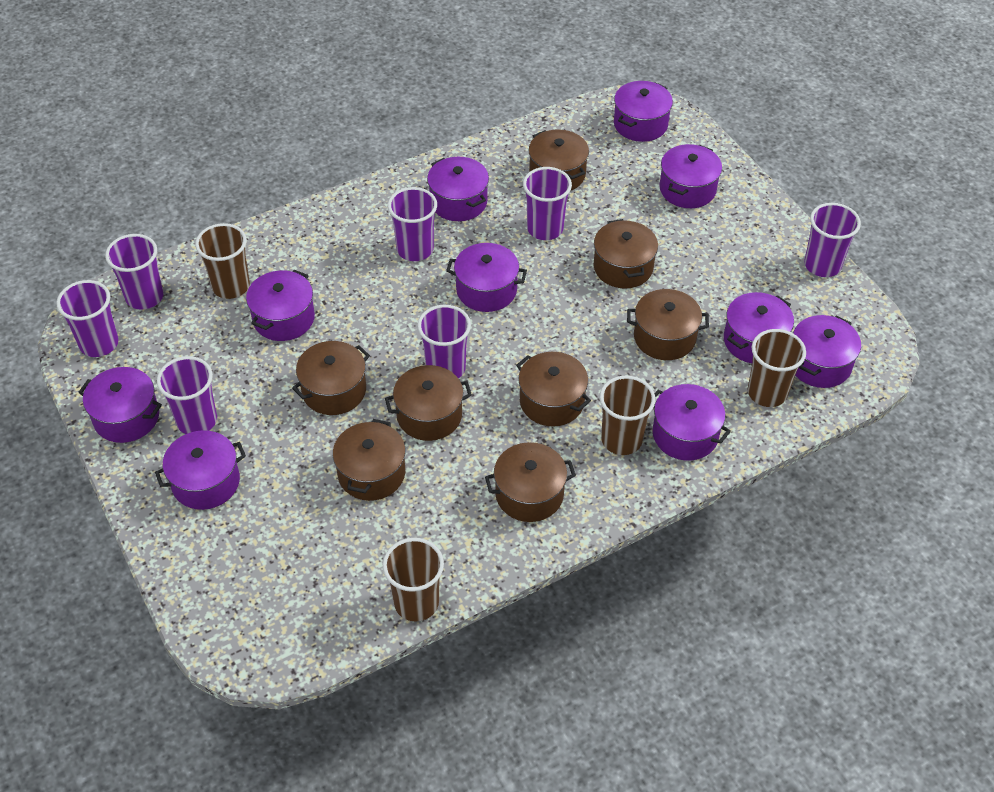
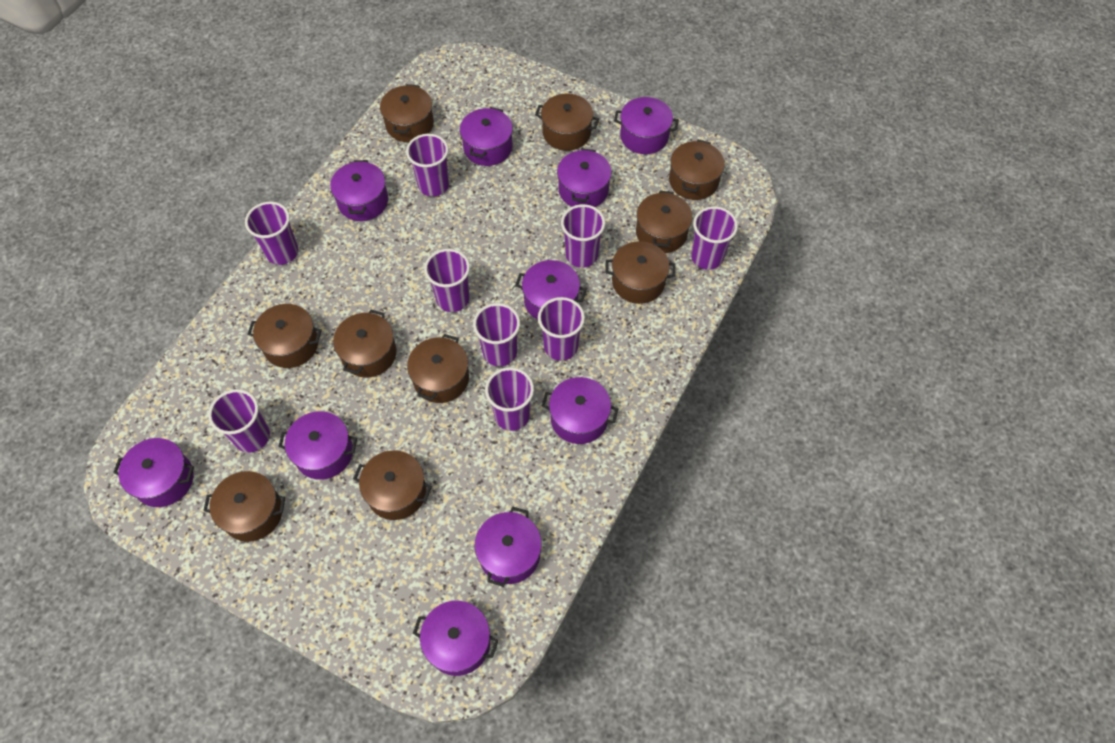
brown cup: [195,223,250,299] [383,538,444,621] [600,376,655,455] [748,329,806,407] = 4 -> none = 0
brown pot: [292,341,370,415] [333,419,406,501] [385,365,472,441] [485,442,576,522] [516,352,591,426] [529,129,589,190] [594,219,658,289] [627,289,709,360] = 8 -> [203,471,285,542] [248,304,322,368] [333,310,397,377] [353,450,432,520] [380,84,434,142] [407,334,469,403] [535,94,599,151] [605,241,675,304] [636,191,692,253] [669,140,725,200] = 10
purple cup: [56,280,119,357] [105,234,164,310] [157,356,217,434] [388,187,437,261] [417,305,471,379] [523,167,572,240] [804,203,861,277] = 7 -> [208,389,270,453] [245,201,298,265] [406,134,449,196] [424,249,470,312] [473,303,520,366] [485,367,534,431] [538,297,585,361] [561,204,605,268] [691,206,738,270] = 9

